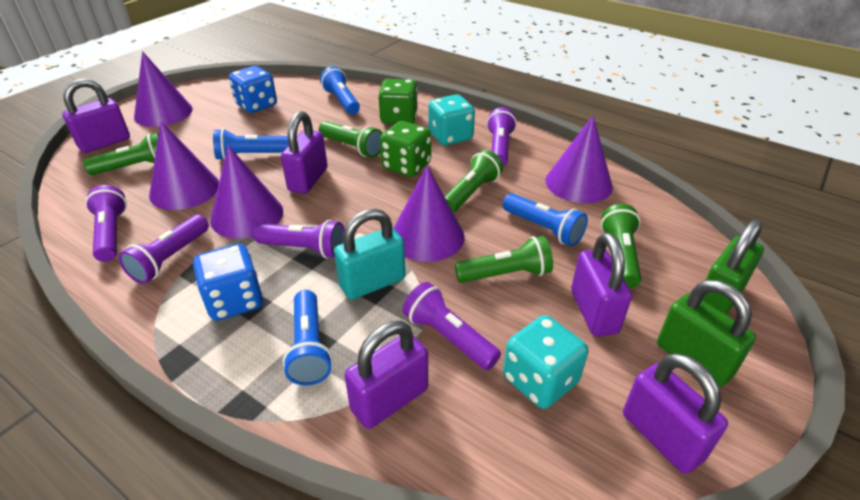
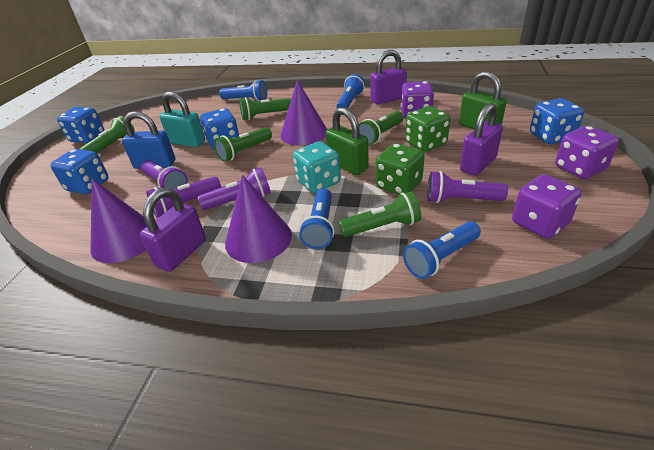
blue dice: [193,244,263,321] [229,66,277,113] = 2 -> [50,149,108,194] [57,107,105,143] [200,108,239,150] [530,98,584,144] = 4
blue padlock: none = 0 -> [122,111,175,169] = 1
purple cone: [134,51,193,127] [149,121,219,210] [210,145,283,238] [394,165,465,262] [545,116,613,203] = 5 -> [91,179,147,263] [225,175,292,263] [280,80,327,145] = 3
purple dice: none = 0 -> [401,81,434,119] [512,174,582,239] [555,126,619,179] = 3
purple flashlight: [85,185,127,262] [118,215,209,284] [253,220,345,259] [402,282,501,370] [487,108,517,166] = 5 -> [141,160,188,189] [146,176,221,218] [198,167,271,210] [427,171,508,203] = 4
purple padlock: [62,79,130,153] [281,111,327,194] [344,321,428,429] [571,233,632,336] [623,353,728,474] = 5 -> [140,188,206,272] [370,50,407,104] [460,103,503,176] = 3
turquoise dice: [428,95,475,146] [503,315,588,409] = 2 -> [293,141,341,193] = 1

